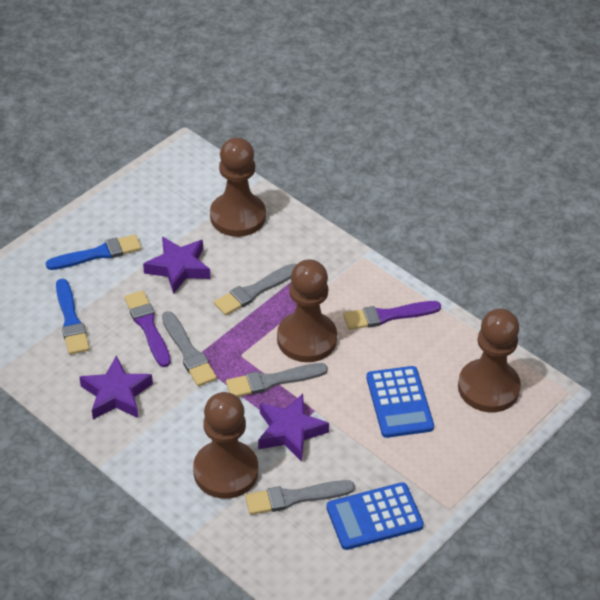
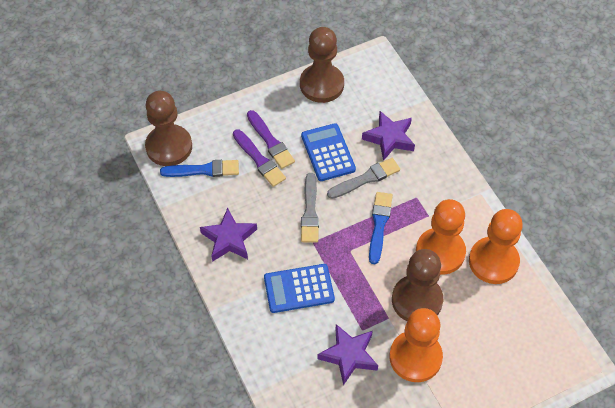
brown pawn: [193,392,258,499] [210,137,266,237] [277,259,337,362] [458,308,521,412] = 4 -> [145,91,192,166] [300,27,344,103] [392,249,443,321] = 3
grey brush: [162,311,217,386] [214,264,296,316] [226,363,328,397] [245,480,355,515] = 4 -> [301,173,319,243] [327,158,400,199] = 2
orange pawn: none = 0 -> [389,308,443,382] [416,199,466,275] [469,209,523,284] = 3

